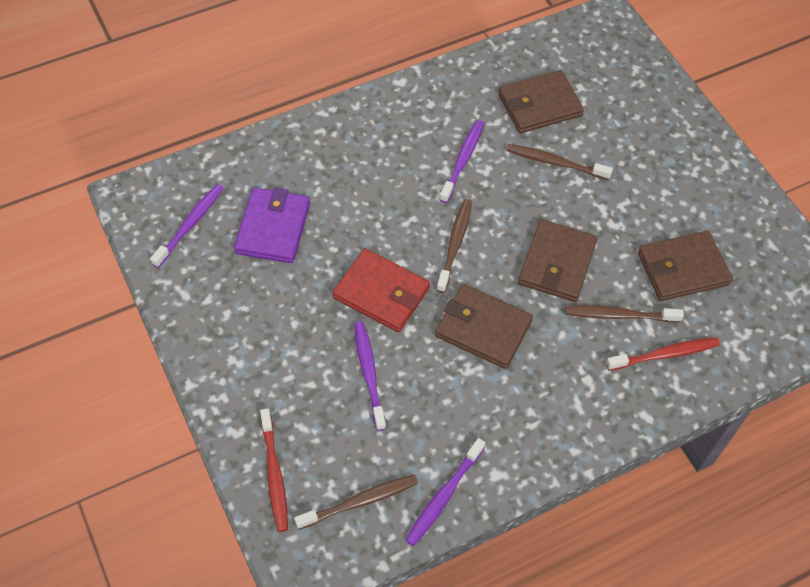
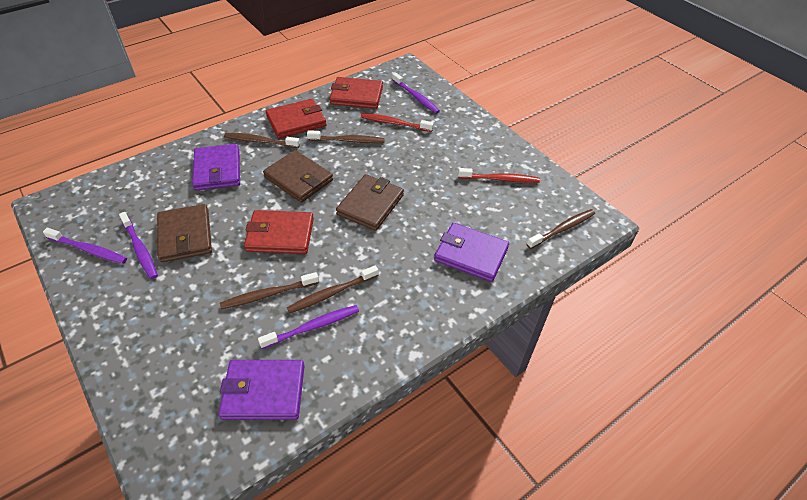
brown toothbrush: [294,475,418,530] [436,199,472,293] [506,144,613,180] [565,306,684,322] = 4 -> [220,272,319,309] [224,133,300,148] [287,265,379,313] [307,130,385,143] [526,209,595,249] = 5
brown wallet: [435,284,533,369] [498,70,584,133] [518,219,597,302] [638,231,733,301] = 4 -> [157,204,212,262] [263,150,333,203] [336,174,404,231] = 3
purple wallet: [234,187,310,263] = 1 -> [192,144,240,191] [219,360,305,420] [434,223,509,282] = 3
red wallet: [333,249,430,332] = 1 -> [244,210,314,254] [266,99,326,139] [329,77,383,109] = 3

